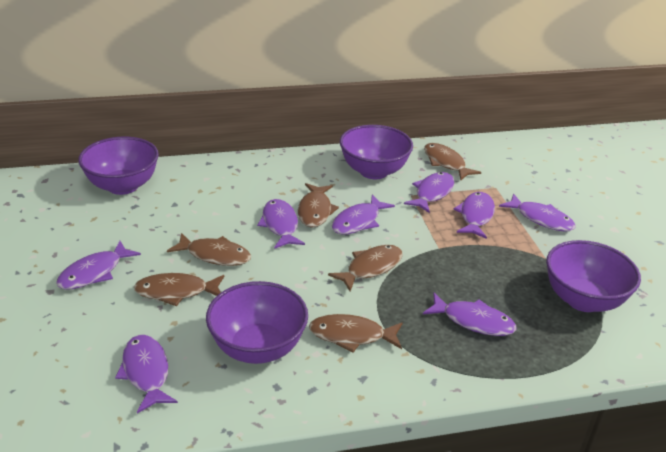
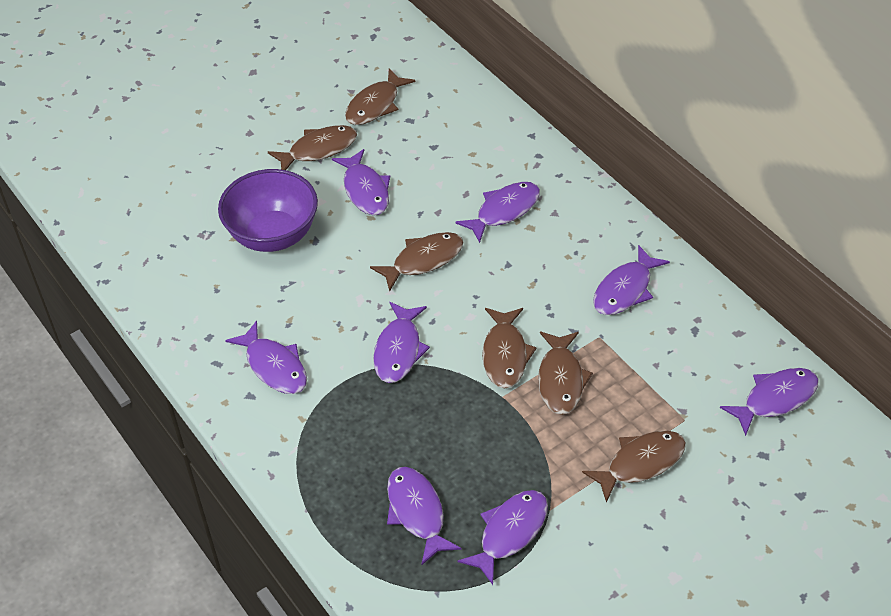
purple bowl: [78,137,159,195] [206,281,308,364] [340,125,413,179] [546,240,641,312] = 4 -> [218,169,318,252] = 1

